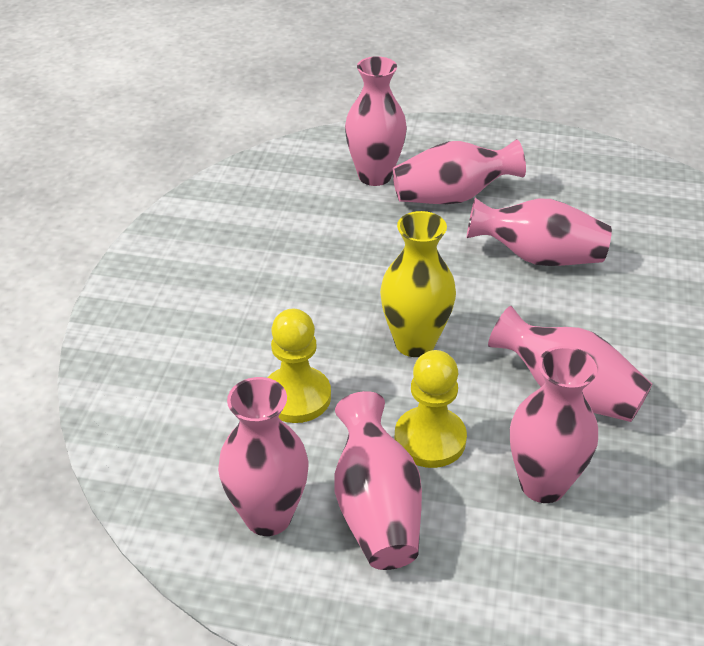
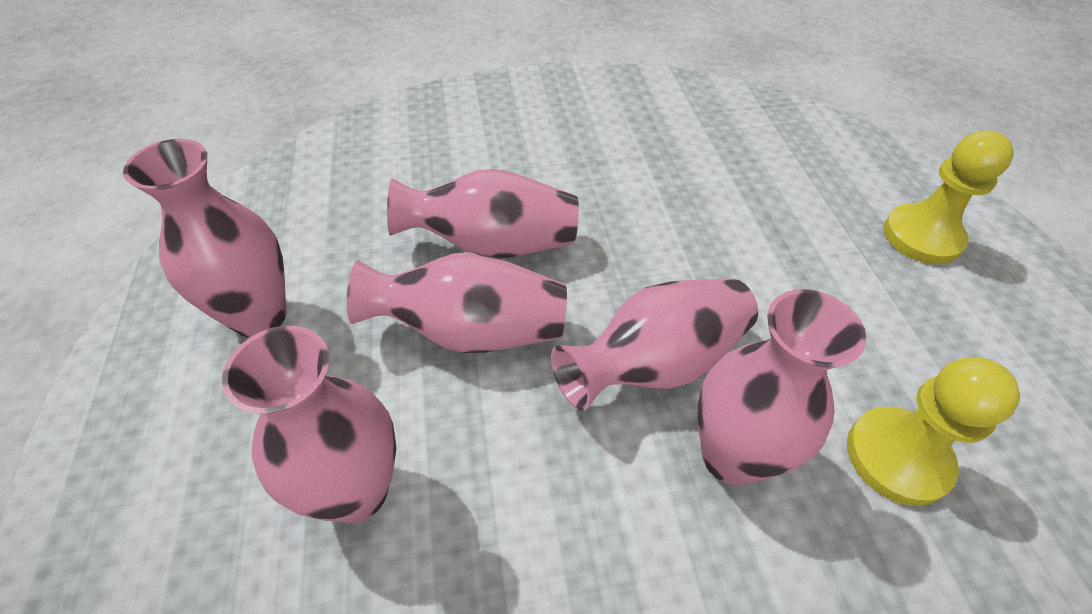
pink vase: [218,377,309,536] [334,391,422,570] [345,56,407,186] [392,139,526,204] [467,198,612,266] [488,306,652,422] [510,346,598,503] = 7 -> [123,139,287,338] [222,326,396,523] [347,252,567,353] [387,169,579,258] [551,278,758,411] [698,289,867,486] = 6
yellow vase: [380,211,456,357] = 1 -> none = 0

